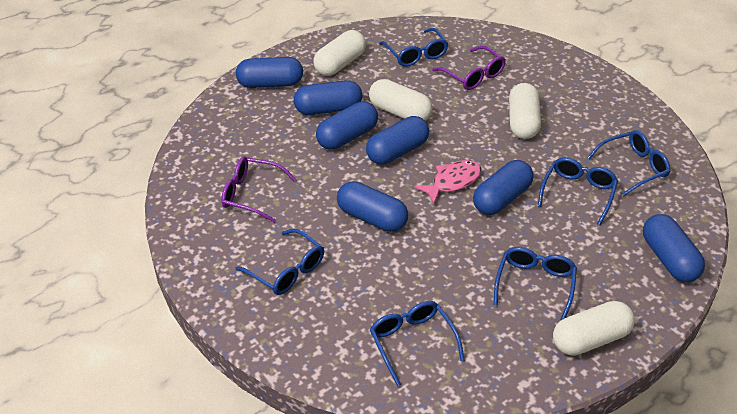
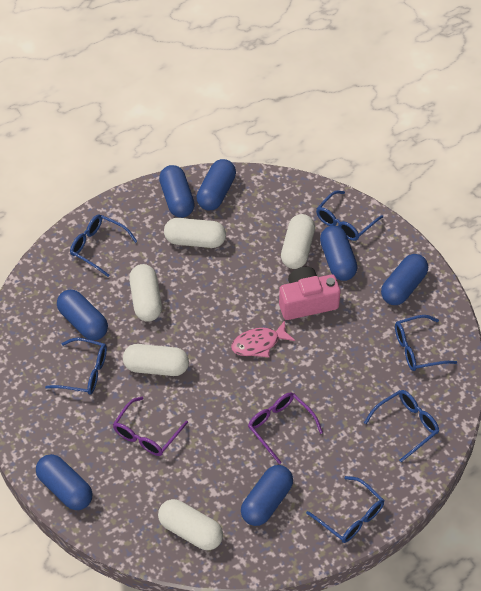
pink camera: none = 0 -> [279,267,341,320] = 1
white capsule: [313,30,366,76] [369,79,432,121] [509,83,541,139] [553,301,635,356] = 4 -> [123,344,189,376] [129,264,162,322] [158,499,223,550] [164,218,226,248] [281,214,315,269] = 5

